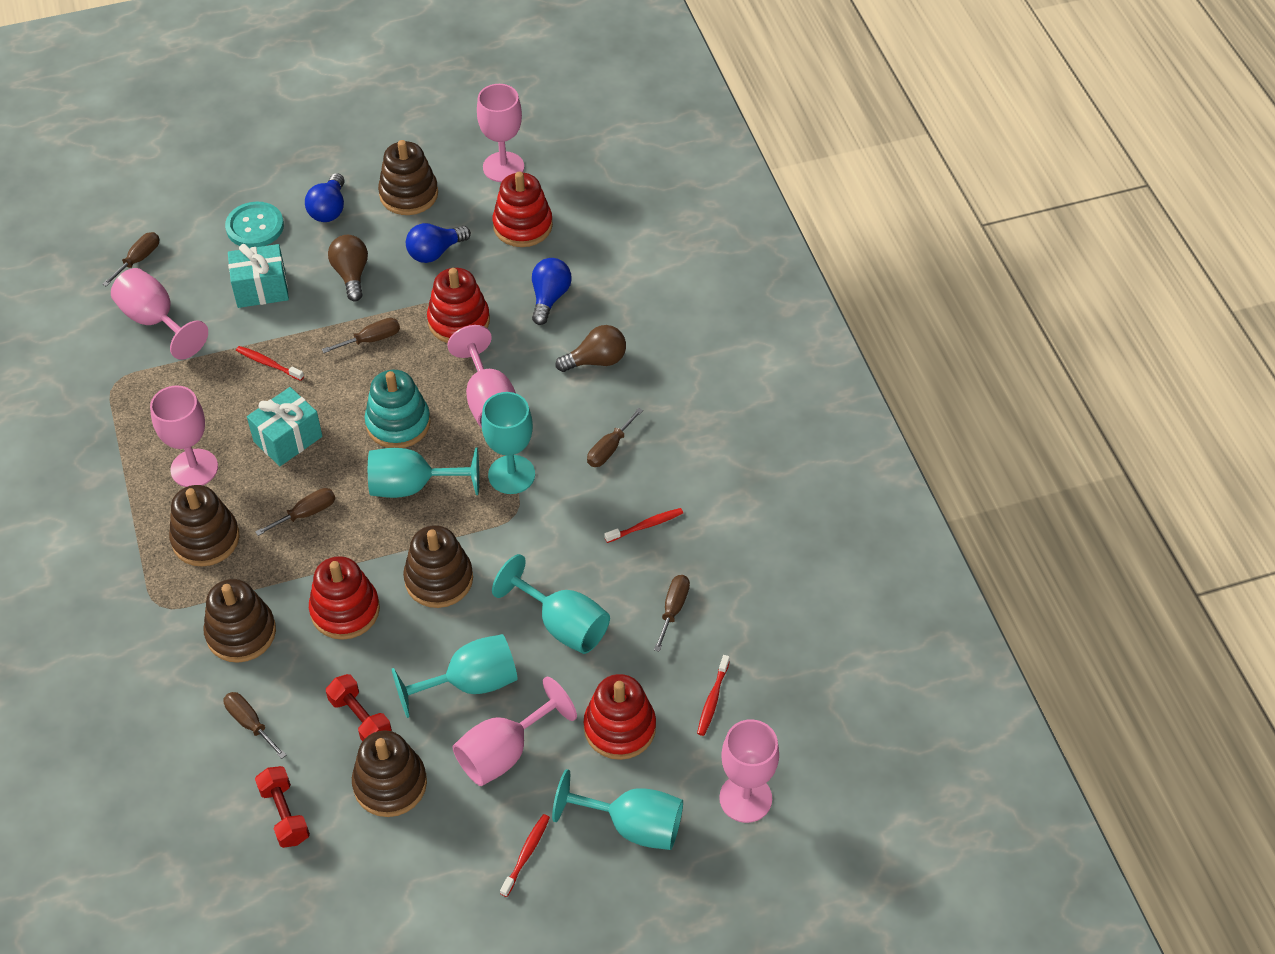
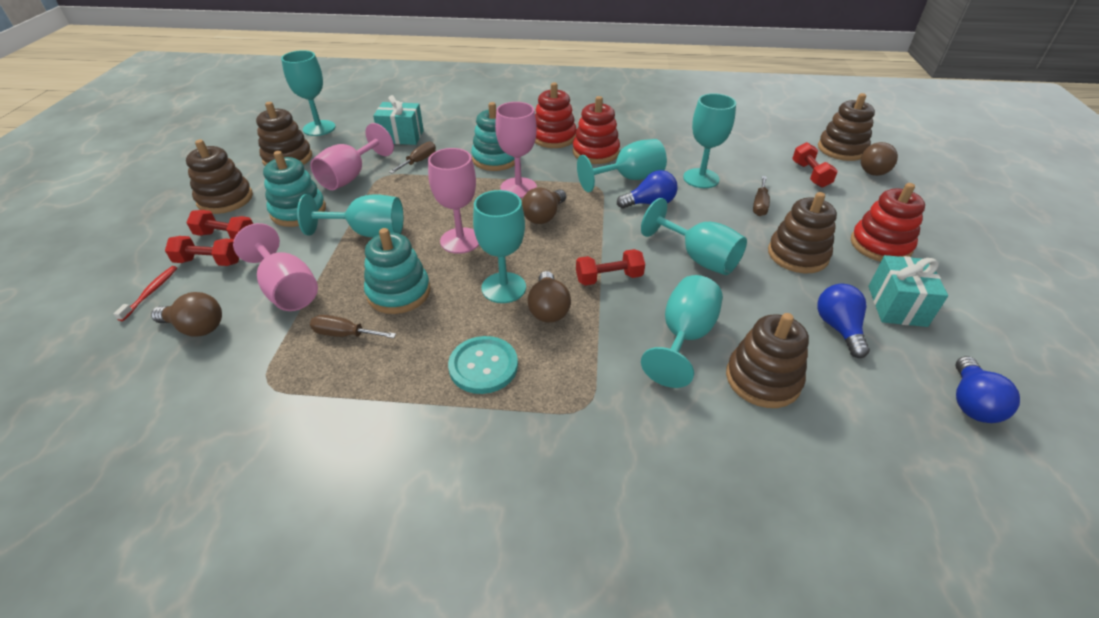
brown light bulb: [328,235,368,301] [556,325,626,372] = 2 -> [151,292,222,337] [522,188,566,224] [527,271,571,323] [861,142,898,176] = 4
brown screwdriver: [102,232,159,287] [224,692,286,759] [255,488,335,536] [322,318,400,353] [587,408,643,467] [654,575,690,652] = 6 -> [310,315,396,338] [389,141,436,173] [753,176,770,216] = 3
pink goblet: [111,268,208,360] [150,385,218,487] [447,325,516,428] [452,677,577,786] [477,84,524,182] [719,719,779,823] = 6 -> [233,223,318,311] [310,123,394,190] [428,148,479,254] [495,102,537,198] = 4
red dumbbell: [255,766,310,848] [326,674,392,741] = 2 -> [165,236,239,266] [186,210,253,239] [576,249,645,286] [792,142,838,187] = 4
red stacking toy: [309,556,380,640] [427,268,490,343] [492,171,553,247] [584,674,656,760] = 4 -> [535,82,577,148] [573,96,620,164] [851,183,925,262] = 3
red toothbrush: [236,346,304,381] [500,814,550,897] [604,508,683,543] [697,655,730,736] = 4 -> [114,266,177,321] = 1
turquoise goblet: [368,448,479,498] [391,634,518,718] [481,392,535,494] [492,554,610,654] [552,769,683,850] = 5 -> [281,50,336,136] [297,194,403,238] [473,190,526,303] [577,139,667,192] [641,198,747,275] [641,275,723,388] [683,93,736,188] = 7
turquoise stacking toy: [365,370,431,448] = 1 -> [263,151,326,227] [364,228,430,314] [471,102,515,171] = 3

